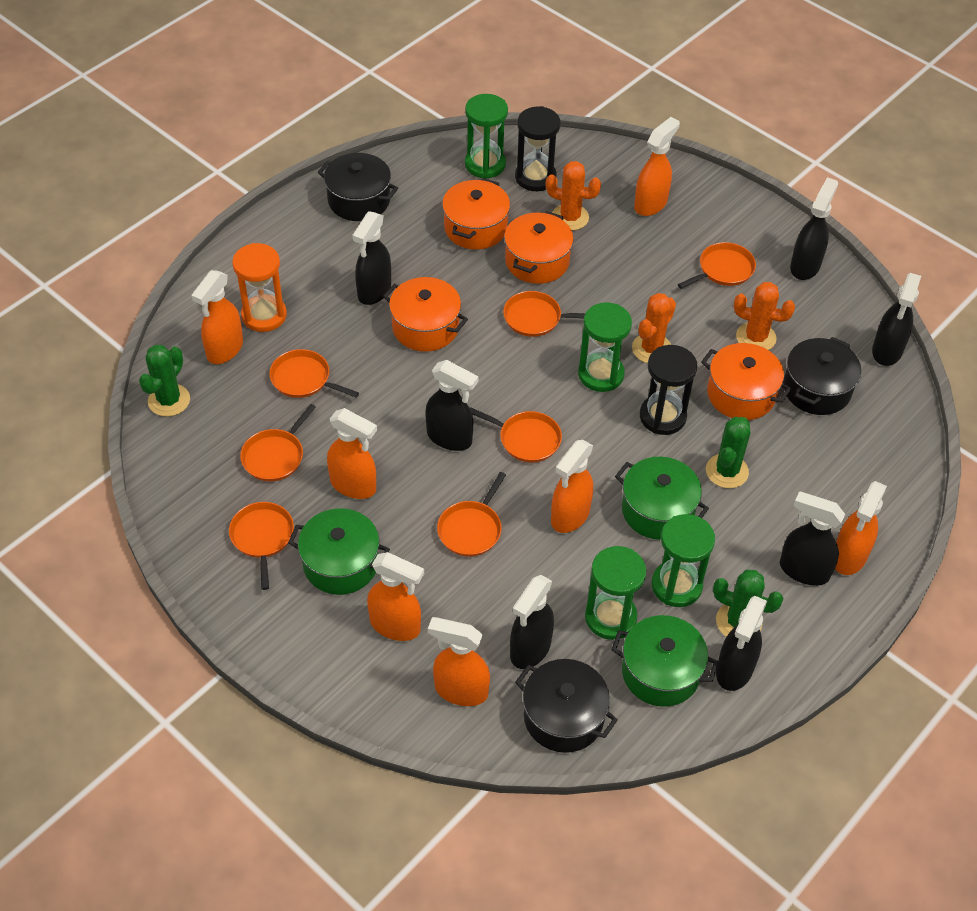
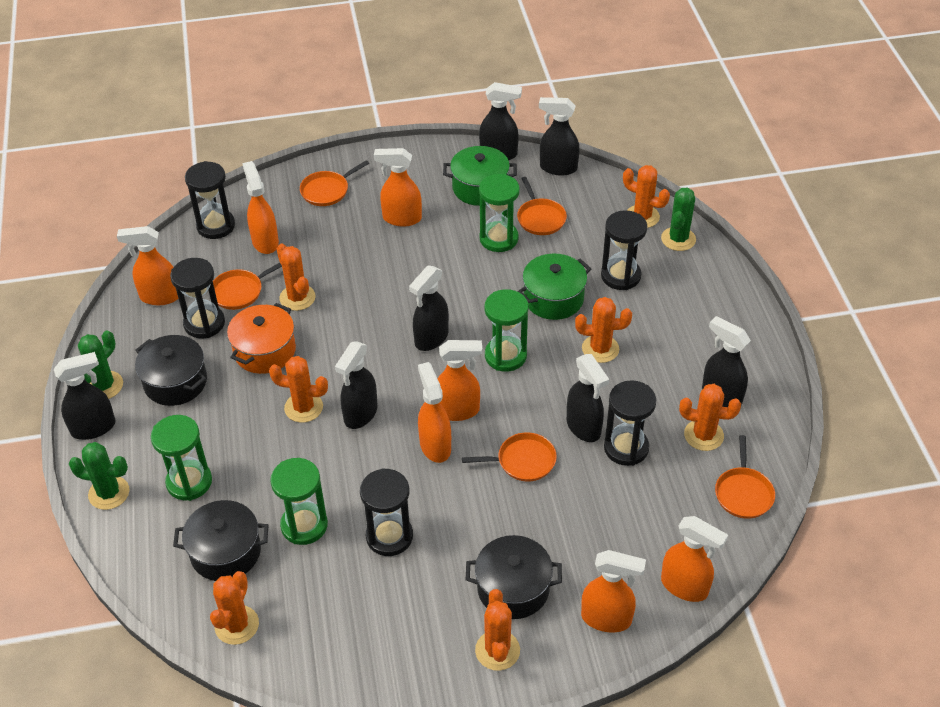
black hourglass: [515,106,560,191] [640,345,697,435] = 2 -> [170,258,225,338] [185,161,235,239] [360,468,413,556] [601,210,647,290] [604,380,656,466] = 5
green pot: [288,509,390,595] [611,615,718,707] [615,457,709,540] = 3 -> [443,146,517,206] [518,254,591,320] = 2
orange cactus: [546,161,601,231] [632,293,676,363] [733,282,795,350] = 3 -> [210,571,259,645] [269,356,328,423] [277,244,316,311] [475,589,520,671] [575,297,632,363] [623,165,670,228] [679,384,741,451] = 7
orange hourglass: [232,243,287,332] = 1 -> none = 0
orange pan: [229,502,294,590] [240,404,316,481] [269,349,359,398] [437,472,506,557] [469,407,562,462] [503,291,585,337] [678,242,756,289] = 7 -> [213,263,282,310] [300,160,369,206] [462,432,557,482] [517,177,567,235] [715,435,775,519] = 5
orange pot: [383,277,468,352] [442,178,510,250] [504,211,574,284] [701,343,791,420] = 4 -> [227,303,296,374] = 1

